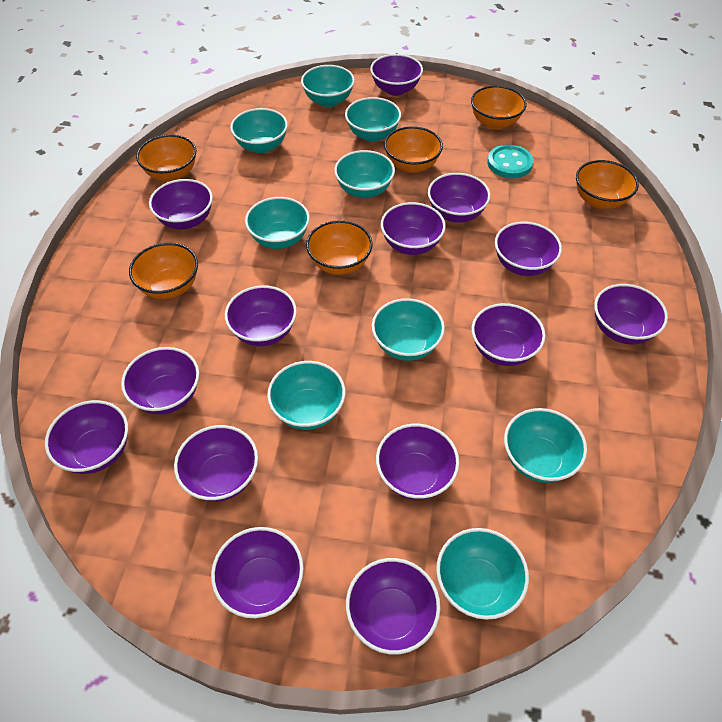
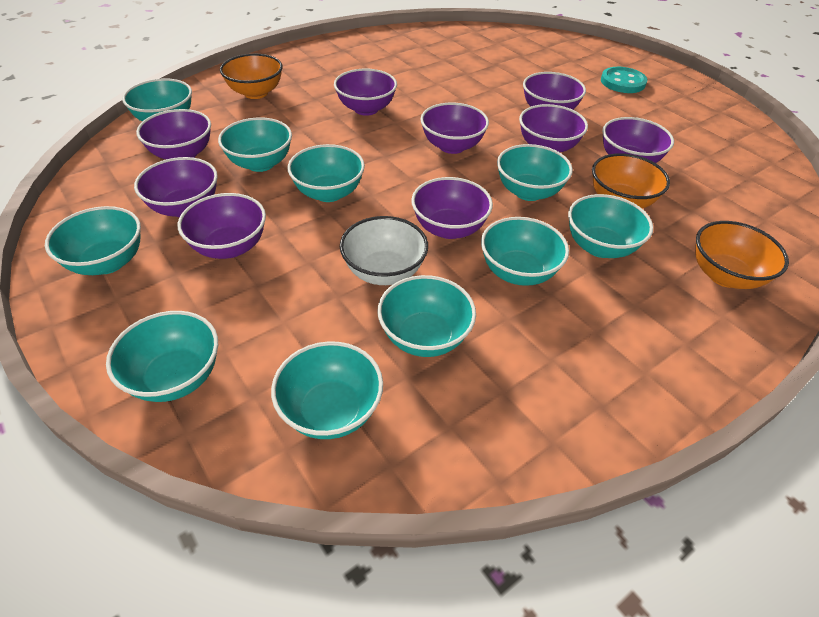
orange bowl: [129,243,198,299] [136,135,196,182] [306,220,373,275] [384,126,443,173] [471,86,527,129] [576,160,639,209] = 6 -> [220,54,283,99] [592,153,670,208] [695,221,789,289] = 3
purple bowl: [45,400,128,474] [121,347,199,415] [149,179,213,229] [174,425,258,502] [211,527,304,618] [225,285,297,346] [346,558,441,655] [370,54,423,96] [376,424,459,500] [381,202,446,255] [428,173,491,223] [472,303,546,366] [495,222,562,276] [594,284,668,344] = 14 -> [134,157,218,217] [136,109,211,159] [178,193,266,259] [334,69,397,116] [411,177,493,239] [421,103,489,154] [519,104,588,152] [523,72,586,110] [602,117,674,163] = 9
turquoise bowl: [230,108,288,153] [245,197,310,249] [267,361,345,430] [301,65,355,107] [334,150,395,198] [345,97,401,142] [372,298,445,361] [436,528,529,620] [504,408,587,483] = 9 -> [45,206,141,275] [106,311,218,402] [122,78,192,121] [218,117,292,172] [271,341,383,439] [288,144,365,202] [377,275,476,357] [481,217,569,286] [497,144,573,201] [568,194,653,258] = 10
white bowl: none = 0 -> [340,216,428,285] = 1

